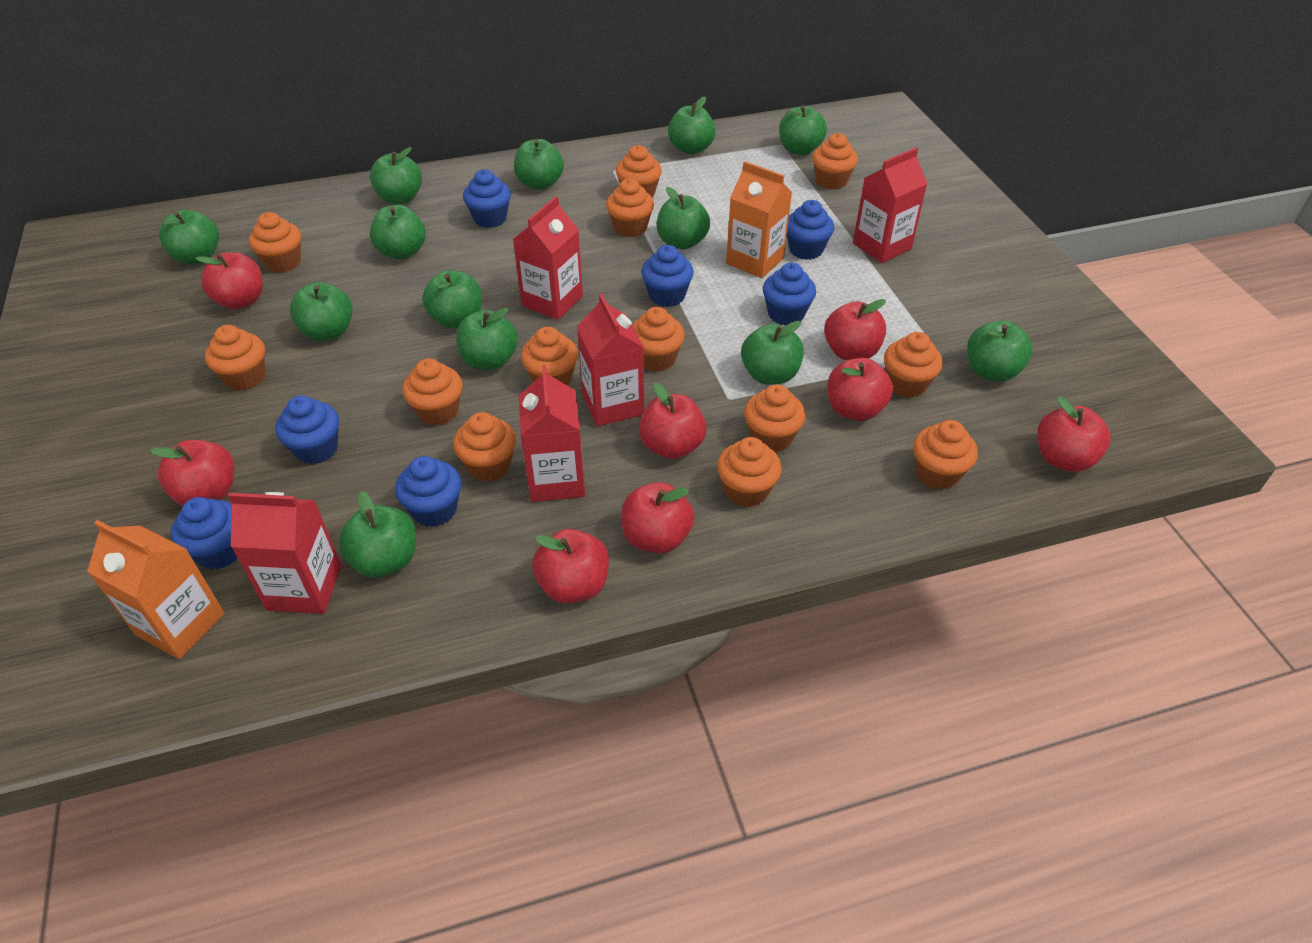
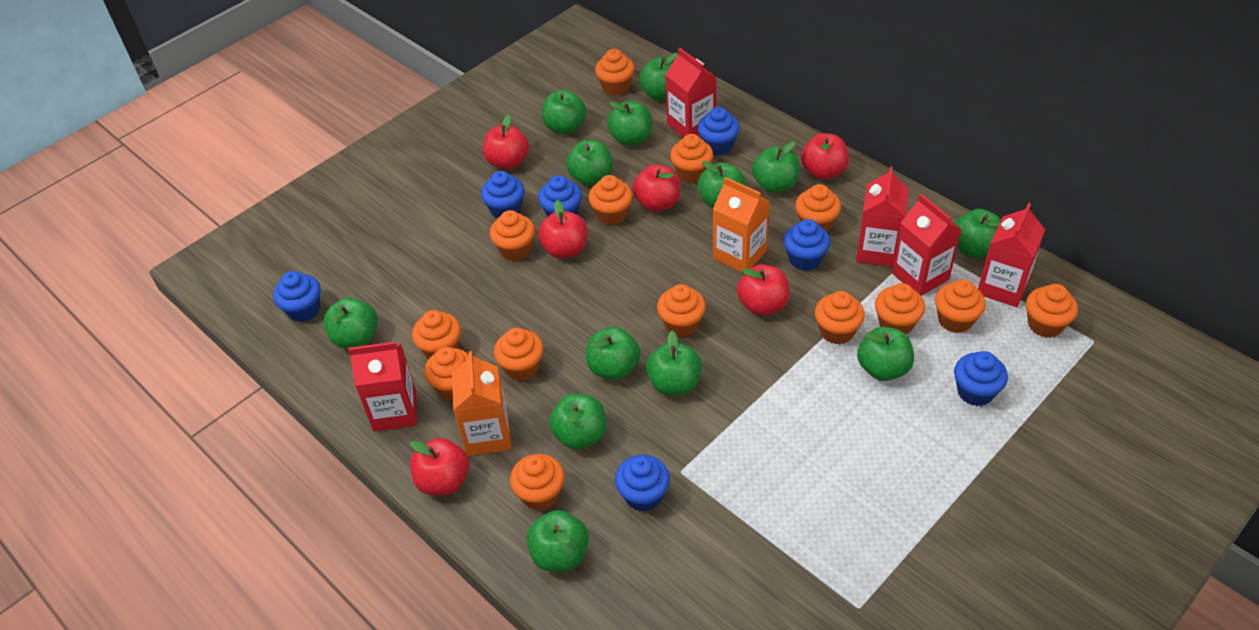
orange cupcake: [205,325,265,390] [249,212,301,273] [402,358,463,426] [453,412,516,481] [521,327,578,385] [606,178,654,237] [616,145,662,198] [632,307,685,372] [717,437,782,507] [744,384,805,452] [812,133,858,190] [884,332,943,398] [913,420,978,490] = 13 -> [412,310,461,359] [424,347,469,400] [490,210,535,261] [494,328,544,381] [510,454,564,510] [588,175,633,225] [595,49,635,96] [657,284,706,337] [670,134,713,183] [795,184,841,232] [815,291,865,344] [875,283,925,334] [935,279,986,333] [1026,284,1078,338] = 14
red apple: [150,440,235,506] [195,252,263,310] [532,529,609,604] [622,482,695,554] [639,383,707,459] [824,299,886,360] [828,358,893,421] [1037,397,1111,472] = 8 -> [410,438,469,495] [483,114,529,170] [538,200,588,259] [633,164,681,212] [737,264,790,316] [801,133,849,180] = 6

